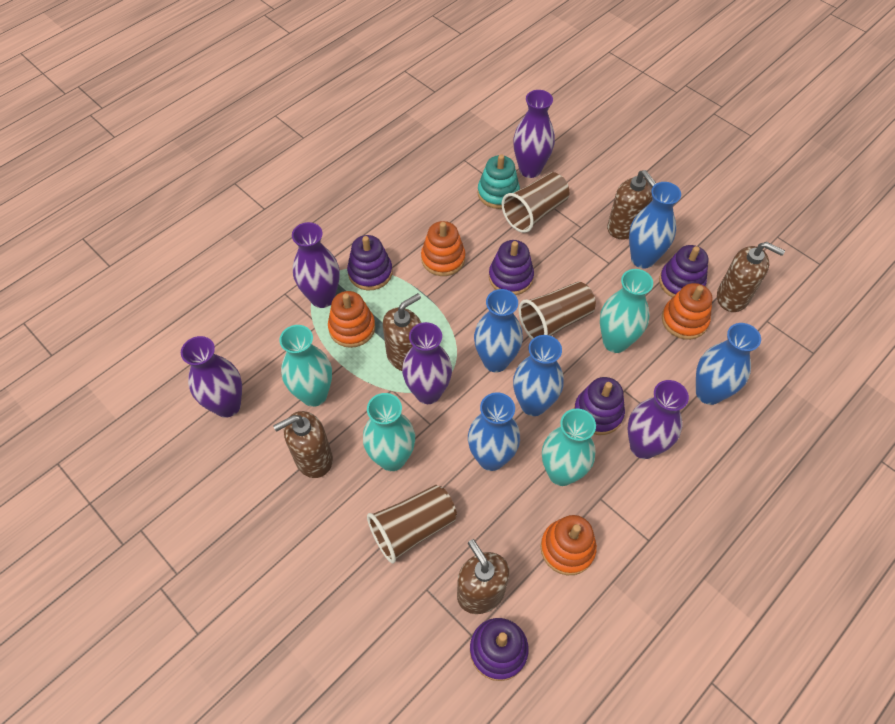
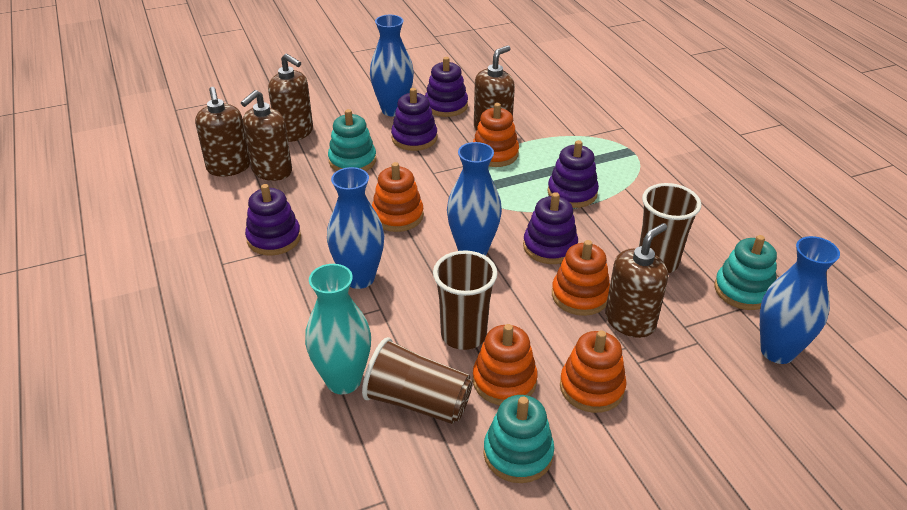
blue vase: [468,393,520,471] [474,289,523,372] [513,335,564,416] [629,182,681,269] [696,323,761,405] = 5 -> [327,167,384,289] [370,15,414,117] [447,142,502,256] [760,236,840,364] = 4
orange stacking toy: [328,291,375,348] [421,221,465,276] [541,515,597,575] [662,283,712,340] = 4 -> [372,162,424,232] [473,103,519,167] [473,324,538,405] [552,240,610,316] [560,330,627,413] = 5
purple vase: [181,336,242,418] [292,222,339,308] [402,322,452,404] [513,90,555,178] [628,380,689,459] = 5 -> none = 0
turquoise stacking toy: [478,154,520,209] = 1 -> [328,109,376,171] [483,395,554,483] [714,235,777,310] = 3
turquoise vase: [279,325,332,407] [363,393,415,471] [542,409,596,486] [600,269,653,353] = 4 -> [305,264,371,394] = 1

